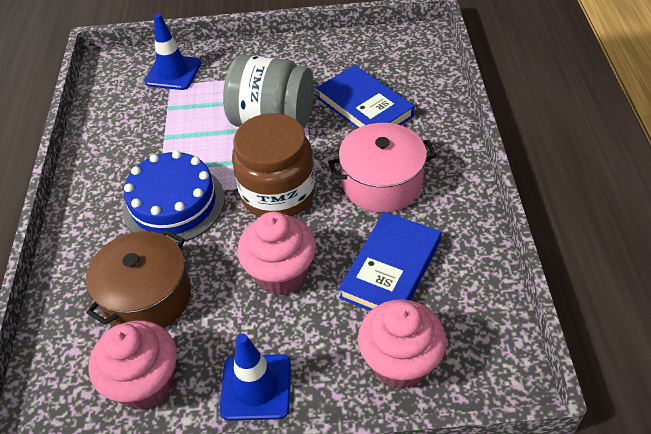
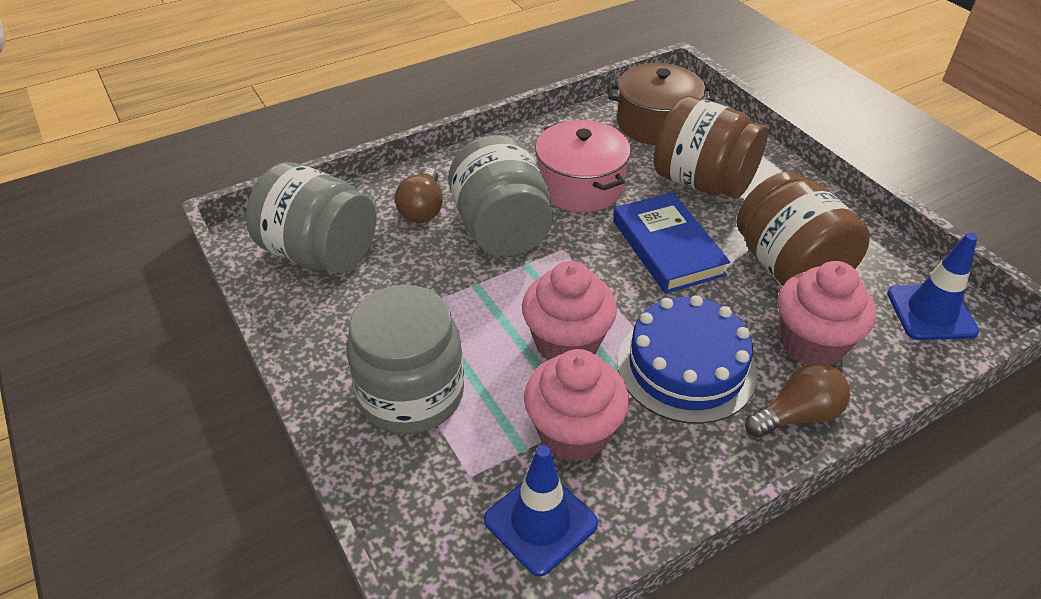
blue book: [316,65,414,128] [338,212,441,311] = 2 -> [613,192,730,294] = 1
brown jar: [232,113,315,217] = 1 -> [654,96,768,198] [737,171,870,286] = 2
brown light bulb: none = 0 -> [395,167,443,223] [745,362,850,438] = 2
grey jar: [223,55,314,129] = 1 -> [246,162,376,273] [346,285,464,434] [449,135,553,256] = 3

